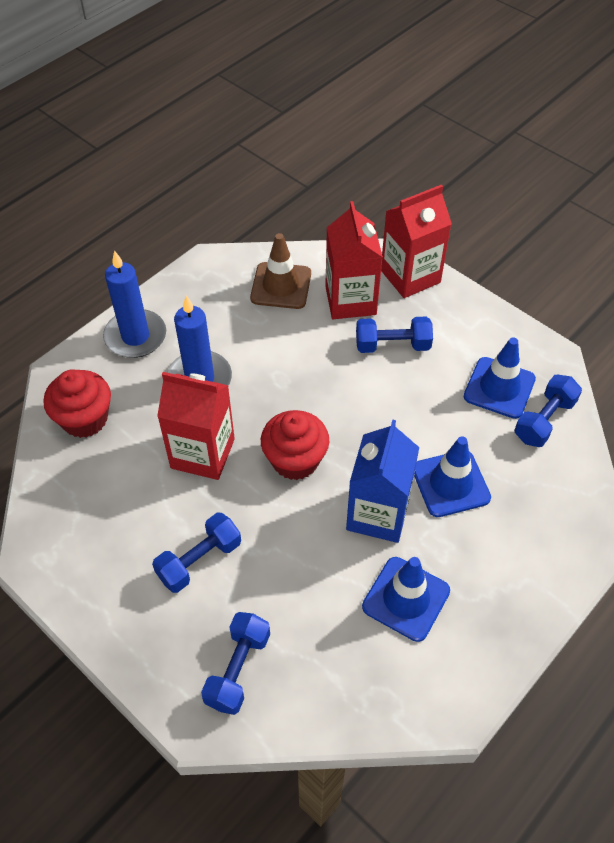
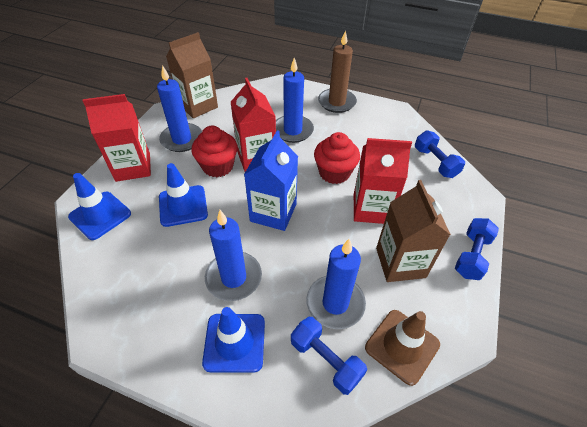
blue candle: [103,250,166,358] [167,296,232,385] = 2 -> [157,65,202,152] [205,210,262,301] [276,58,314,143] [306,239,366,329] = 4
blue dumbbell: [152,513,241,593] [201,612,270,715] [356,317,433,353] [515,375,582,447] = 4 -> [291,317,367,395] [415,130,465,178] [455,218,499,280] = 3
brown candle: none = 0 -> [318,30,357,113] = 1
brown carton: none = 0 -> [166,32,218,118] [376,180,451,282] = 2

